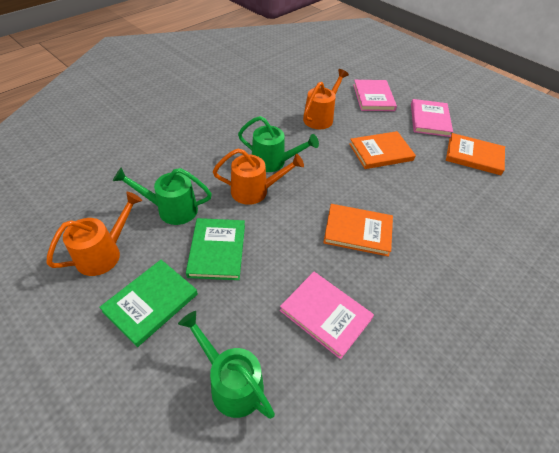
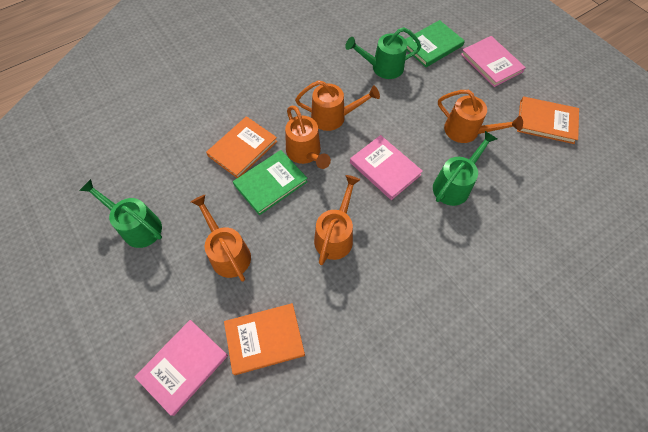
orange watering can: [46,192,142,276] [213,148,304,205] [303,69,349,129] = 3 -> [191,195,251,282] [285,106,331,169] [295,80,380,131] [314,175,360,265] [438,90,523,143] = 5

